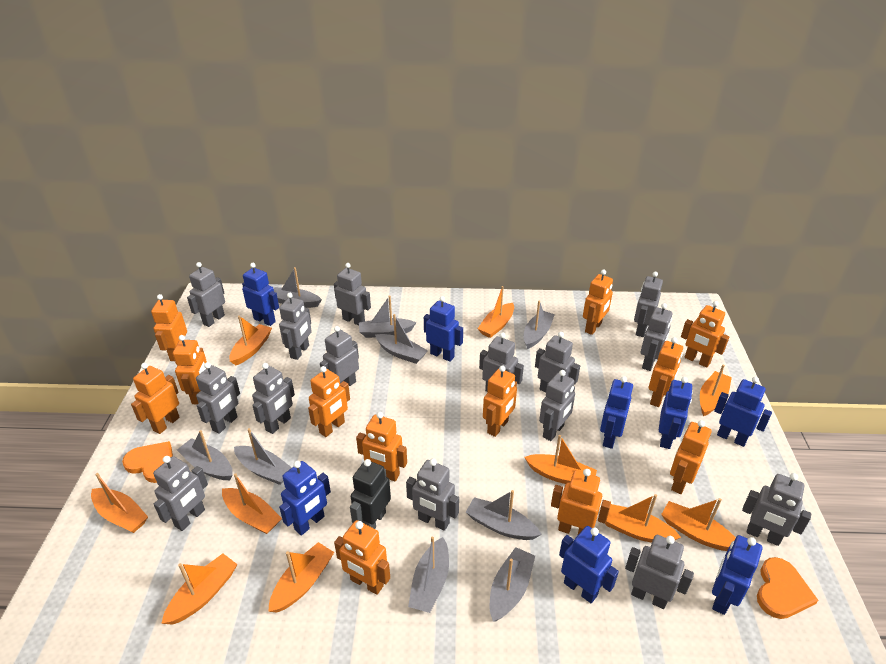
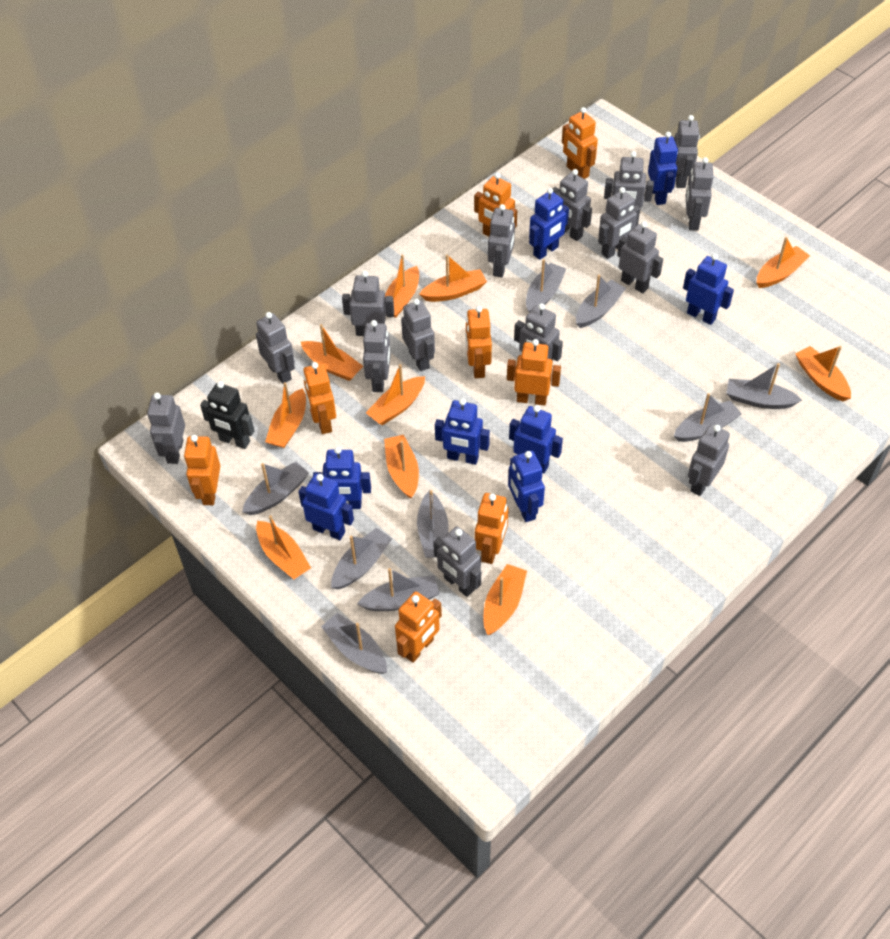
orange heart: [122,441,173,483] [757,557,818,619] = 2 -> none = 0
orange robot: [131,363,180,434] [151,294,187,361] [173,335,207,404] [308,366,350,437] [334,520,390,595] [356,412,407,482] [483,365,517,437] [551,469,611,536] [583,270,613,335] [649,337,683,407] [670,420,711,494] [681,301,729,368] = 12 -> [184,435,220,505] [303,362,336,434] [395,591,442,663] [466,306,492,378] [474,173,517,236] [475,493,509,564] [507,339,561,406] [562,107,598,179] = 8

